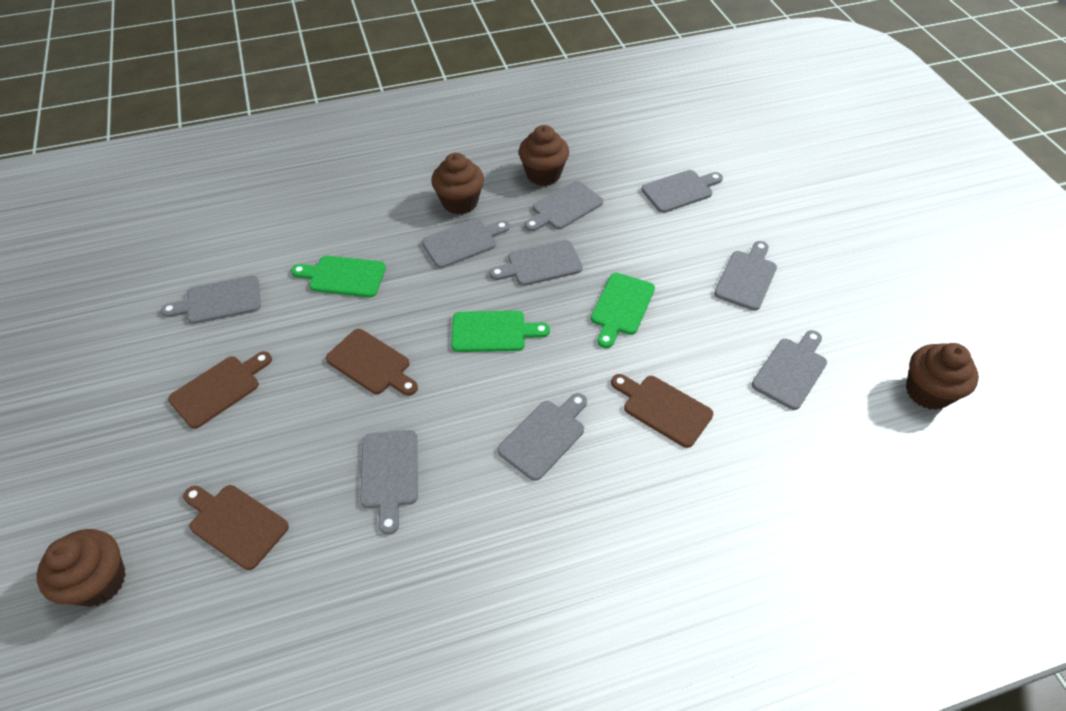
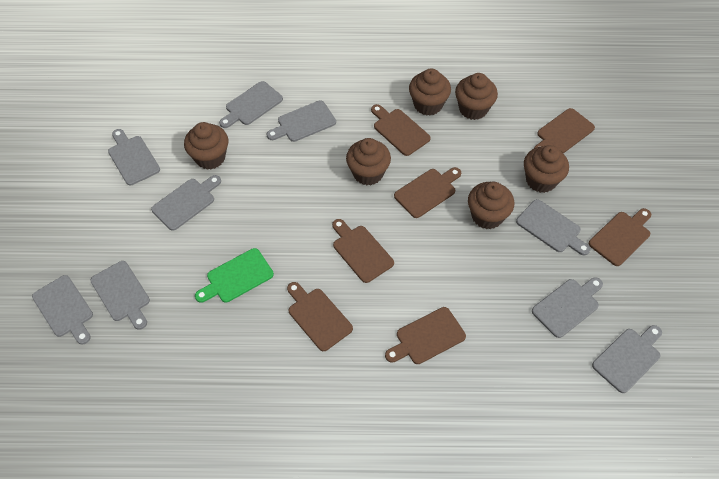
brown cupcake: [37,529,126,607] [432,153,484,214] [519,125,569,186] [906,343,979,410] = 4 -> [184,122,228,169] [346,138,391,185] [409,68,451,116] [455,73,498,120] [468,182,515,229] [524,145,569,193] = 6
brown cutting board: [168,351,272,429] [183,485,289,570] [326,329,418,396] [611,374,713,448] = 4 -> [287,282,353,351] [332,219,394,283] [371,104,431,156] [385,307,466,364] [394,167,461,218] [534,108,595,153] [589,208,651,266] = 7
green cutting board: [291,256,386,297] [451,311,550,352] [591,273,655,348] = 3 -> [195,248,274,303] = 1

